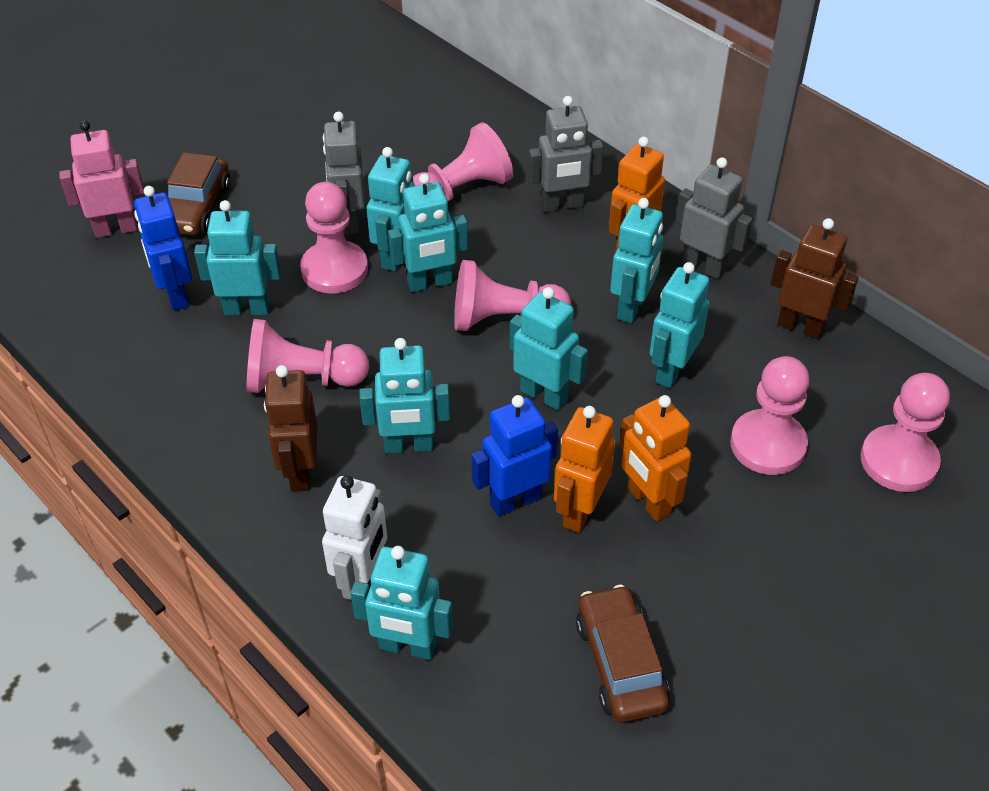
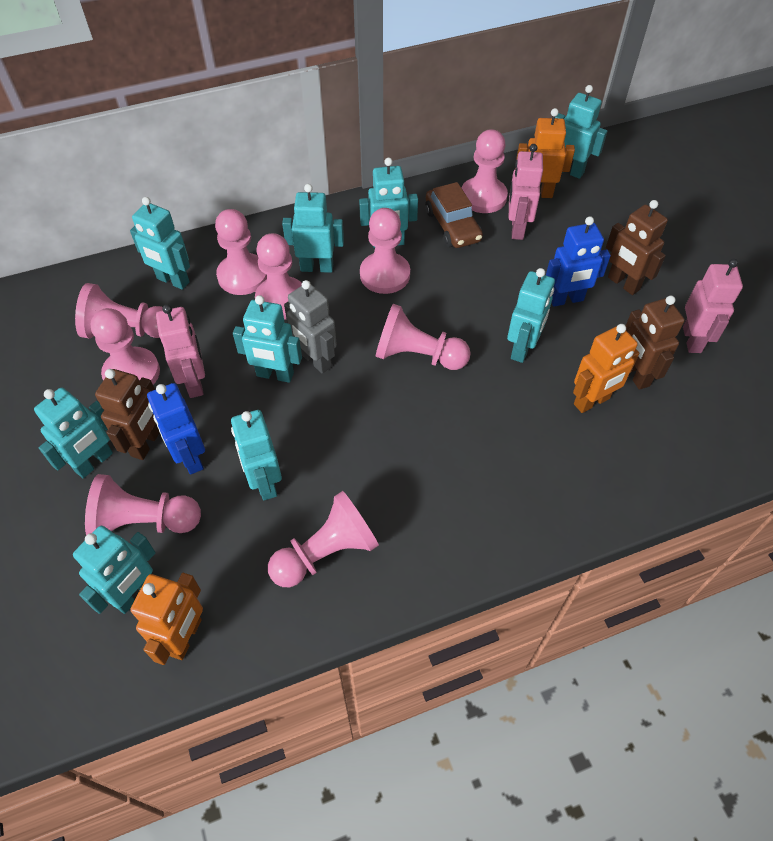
brown car: [167,153,231,236] [576,585,670,722] = 2 -> [425,182,483,248] = 1
brown robot: [264,365,317,492] [771,218,859,340] = 2 -> [95,369,160,460] [606,200,668,295] [626,296,685,390] = 3
grey robot: [323,112,365,235] [528,96,604,212] [676,157,753,279] = 3 -> [284,280,337,373] = 1
pink pawn: [246,319,369,393] [300,182,368,293] [413,122,513,201] [454,260,571,331] [730,356,810,475] [860,373,950,492] = 6 -> [75,283,163,338] [85,474,201,535] [91,308,160,385] [215,209,267,295] [255,233,302,320] [268,491,379,587] [360,208,410,294] [375,304,471,370] [462,129,508,213] = 9
pink robot: [59,120,144,238] = 1 -> [156,304,205,398] [509,144,543,240] [683,259,743,353] = 3
turquoise robot: [194,200,281,315] [351,546,453,660] [359,338,450,453] [366,147,415,271] [388,173,468,292] [510,287,588,410] [610,198,663,323] [650,262,710,388] = 8 -> [34,388,113,478] [73,526,156,614] [130,197,190,290] [231,410,282,500] [233,295,302,383] [282,184,344,273] [359,157,418,248] [507,268,555,363] [555,85,607,179] = 9
white robot: [322,476,387,600] = 1 -> none = 0

